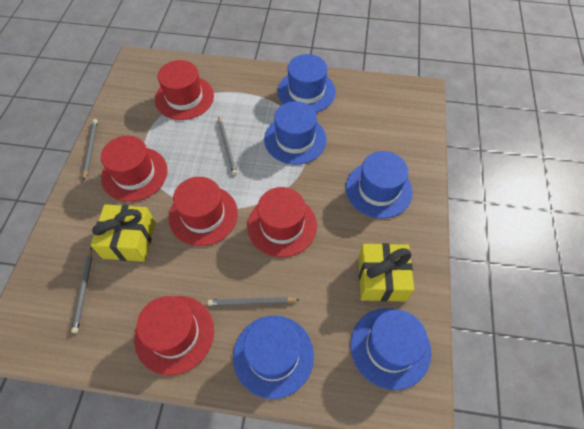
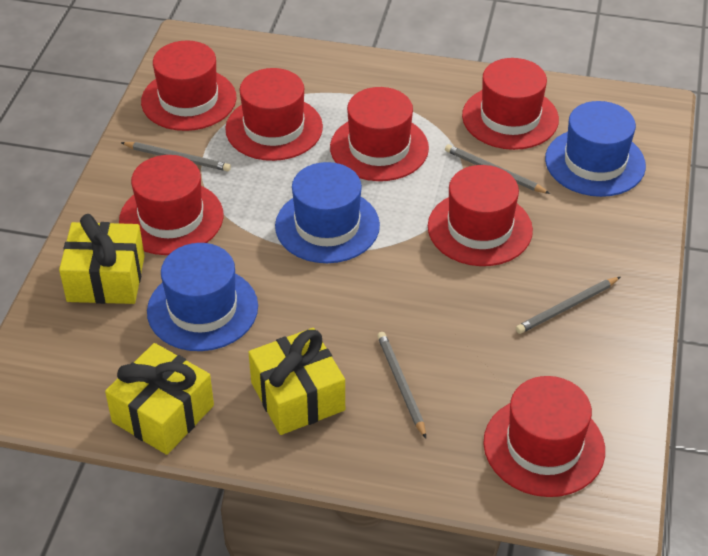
blue hat: [233,316,314,399] [264,101,327,165] [278,54,336,112] [346,151,413,219] [351,308,431,390] = 5 -> [147,243,258,351] [275,162,380,263] [545,101,646,197] = 3
red hat: [101,136,168,202] [134,296,214,376] [155,60,214,120] [169,177,238,246] [247,187,317,257] = 5 -> [119,155,224,255] [141,40,236,131] [225,68,323,161] [330,87,429,181] [428,165,533,266] [462,58,559,150] [483,376,605,497] = 7
yellow gift: [91,204,155,262] [358,243,414,302] = 2 -> [59,214,145,304] [105,343,214,455] [249,328,345,435] = 3

